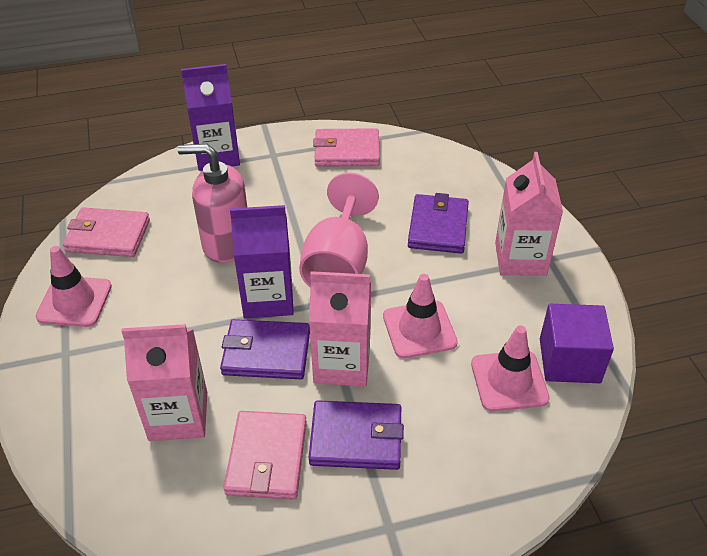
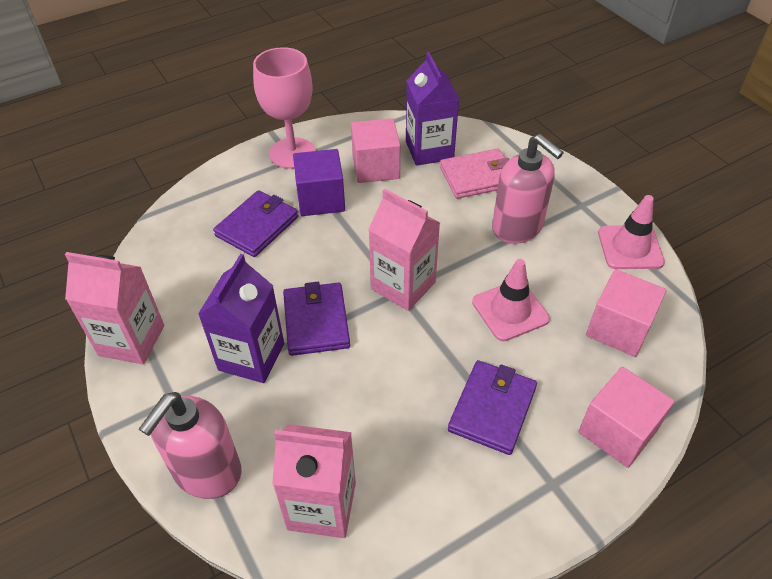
pink cube: none = 0 -> [351,118,400,183] [578,367,675,468] [586,269,667,357] = 3
pink soap dispenser: [177,144,247,263] = 1 -> [139,392,242,499] [492,134,564,244] = 2
pink traffic cone: [36,246,112,327] [383,274,458,358] [471,325,550,412] = 3 -> [472,259,550,341] [598,195,665,269] = 2
pink wallet: [63,207,150,257] [224,411,307,500] [313,128,380,167] = 3 -> [440,148,509,199] = 1

